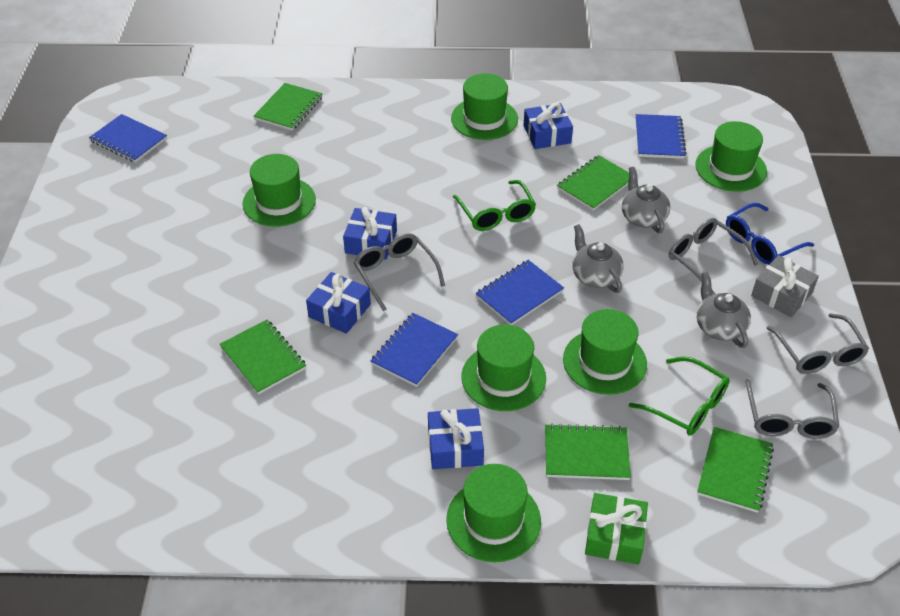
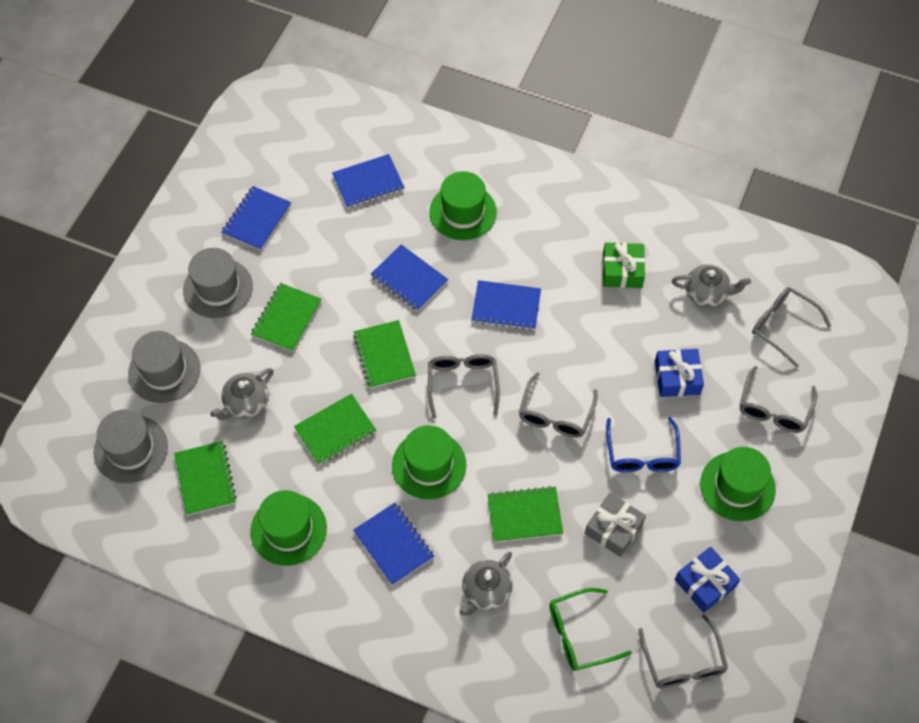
blue gift: [306,272,371,334] [343,207,397,260] [428,408,484,469] [524,103,573,149] = 4 -> [655,349,704,397] [675,547,740,613] = 2
blue notebook: [89,114,167,163] [370,313,458,387] [476,260,564,325] [636,114,687,159] = 4 -> [222,186,291,251] [332,154,405,208] [353,503,434,586] [371,244,448,311] [471,280,541,331] = 5
green glasses: [453,180,536,231] [629,356,730,436] = 2 -> [549,588,632,671] = 1
green hat: [243,154,316,227] [446,464,541,562] [451,73,518,140] [461,324,546,411] [563,309,647,395] [695,121,767,192] = 6 -> [251,490,327,566] [392,425,466,500] [429,171,497,240] [700,447,776,522] = 4
grey glasses: [354,233,445,311] [669,218,758,294] [745,379,839,439] [767,313,869,374] = 4 -> [428,354,500,419] [519,372,598,438] [639,614,728,688] [740,366,817,433] [752,287,831,368] = 5
grey hat: none = 0 -> [94,410,168,483] [128,331,200,403] [183,248,253,318] = 3

